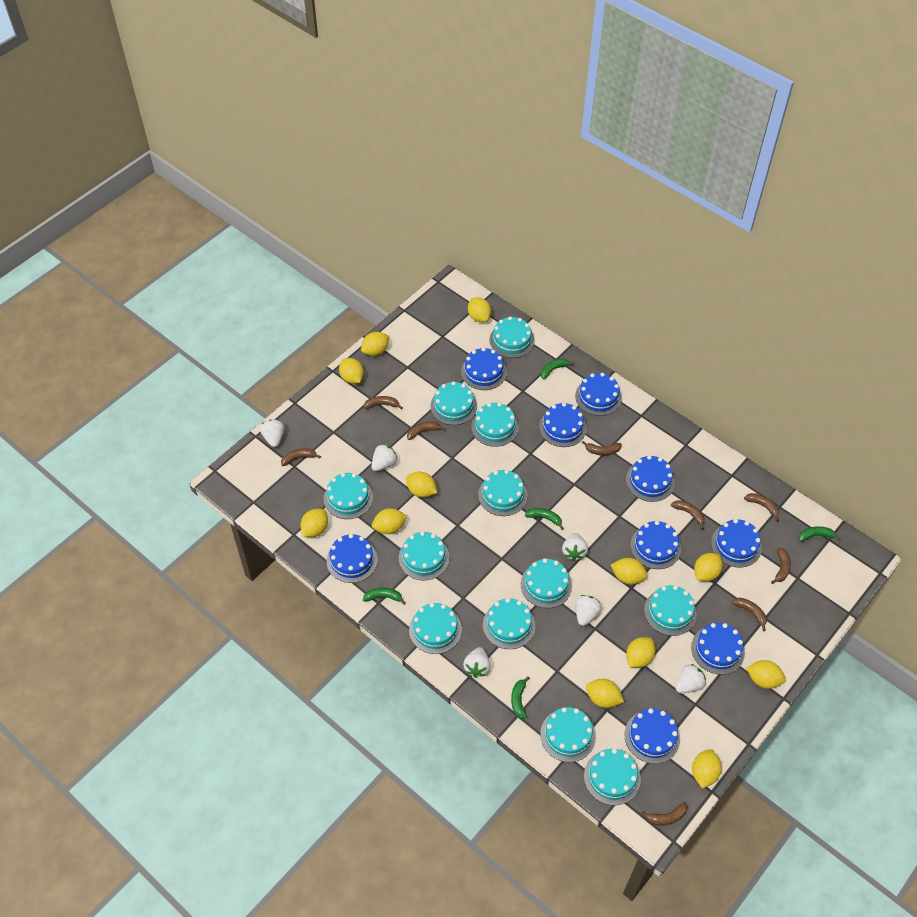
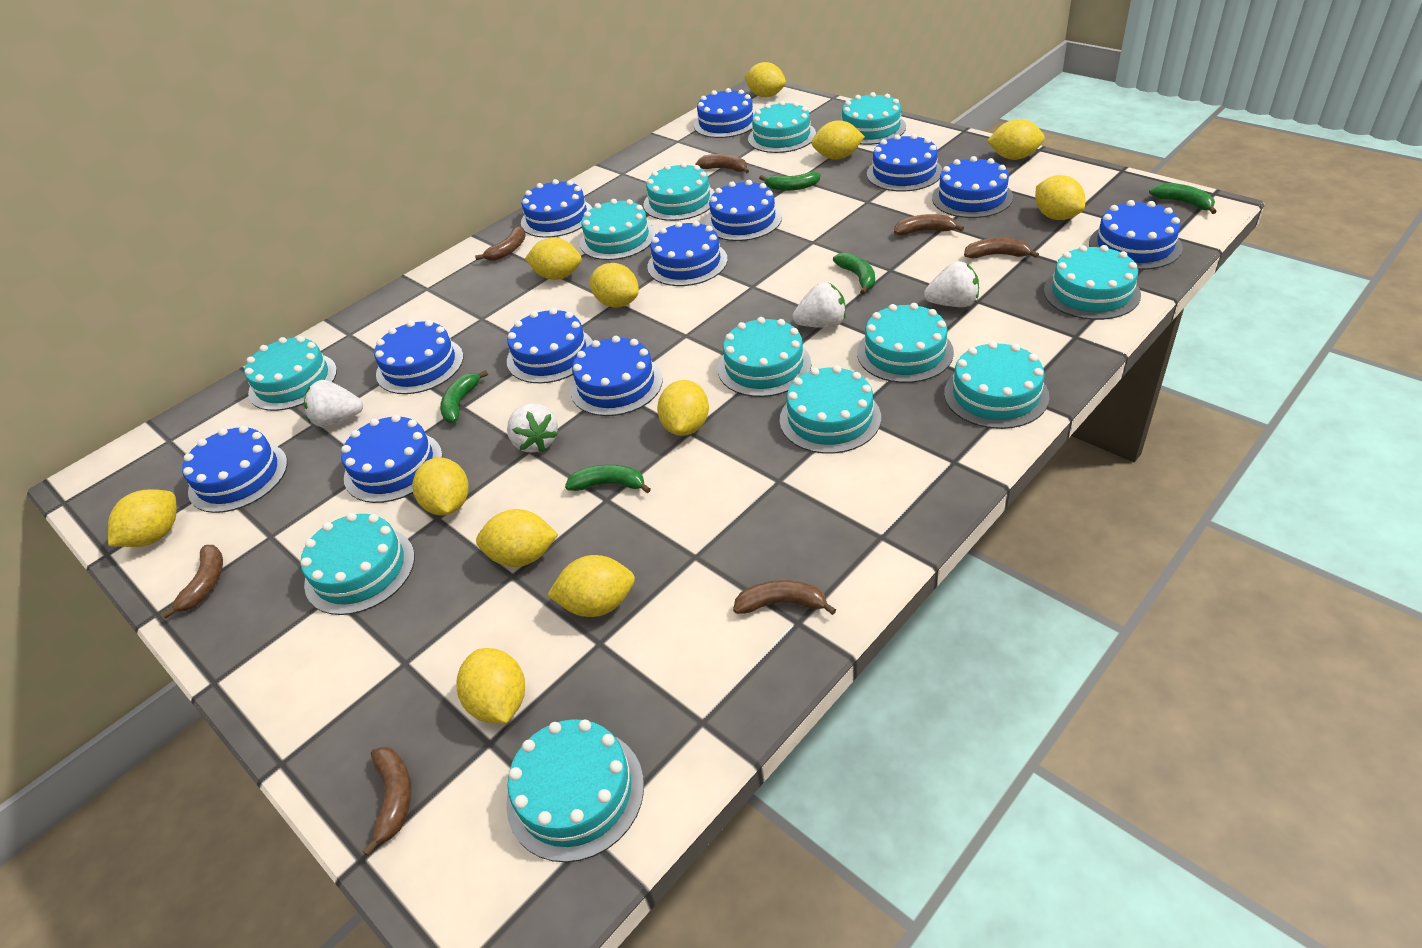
blue cake: [327,534,378,583] [461,347,507,390] [539,403,587,447] [575,373,622,416] [624,708,680,764] [626,455,675,502] [630,521,681,569] [691,623,745,675] [711,519,762,568] = 9 -> [182,426,288,513] [341,415,443,503] [374,320,463,394] [507,308,593,383] [521,179,592,238] [570,336,663,416] [647,221,728,286] [694,88,755,138] [705,180,782,241] [867,134,942,192] [932,156,1013,218] [1089,200,1183,270] = 12
brown banana: [281,448,321,466] [364,396,403,409] [407,422,445,440] [582,441,622,455] [641,802,688,826] [671,500,705,530] [732,598,767,631] [744,493,779,521] [771,548,791,584] = 9 -> [161,545,223,619] [363,746,411,856] [475,226,526,261] [695,154,749,174] [733,580,836,615] [894,214,964,236] [964,238,1039,258] = 7
white strawberry: [260,419,284,447] [372,444,398,471] [463,647,491,678] [562,533,588,561] [576,595,602,626] [676,664,706,693] = 6 -> [304,380,363,427] [507,403,558,453] [793,282,846,328] [924,261,979,307] = 4

